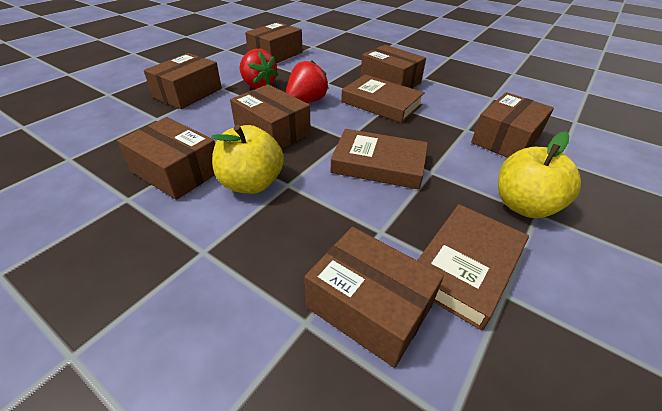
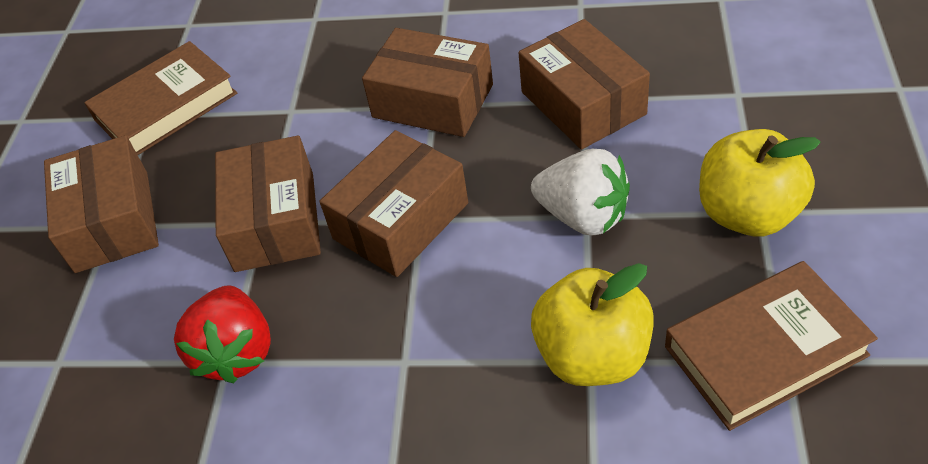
brown book: [331,129,428,189] [341,74,425,123] [417,204,529,330] = 3 -> [84,41,237,155] [665,261,878,431] = 2
brown box: [117,117,215,200] [144,53,222,109] [230,84,311,149] [245,22,302,63] [305,227,444,368] [360,45,426,88] [471,92,554,158] = 7 -> [44,135,159,273] [215,135,321,272] [320,130,468,277] [362,28,493,137] [519,19,650,150] = 5
red strawberry: [239,49,278,89] [286,60,329,103] = 2 -> [174,285,271,384] = 1
white strawberry: none = 0 -> [531,149,630,236] = 1

